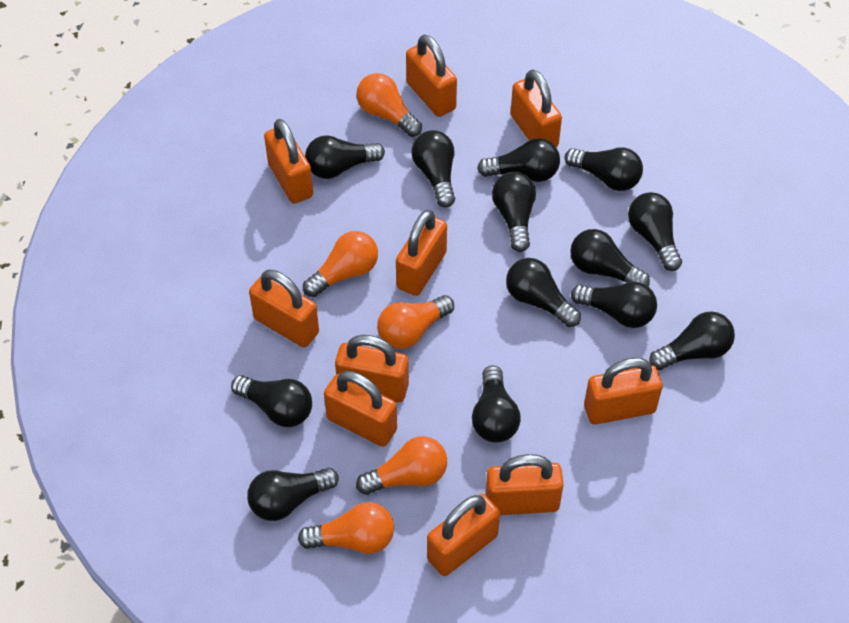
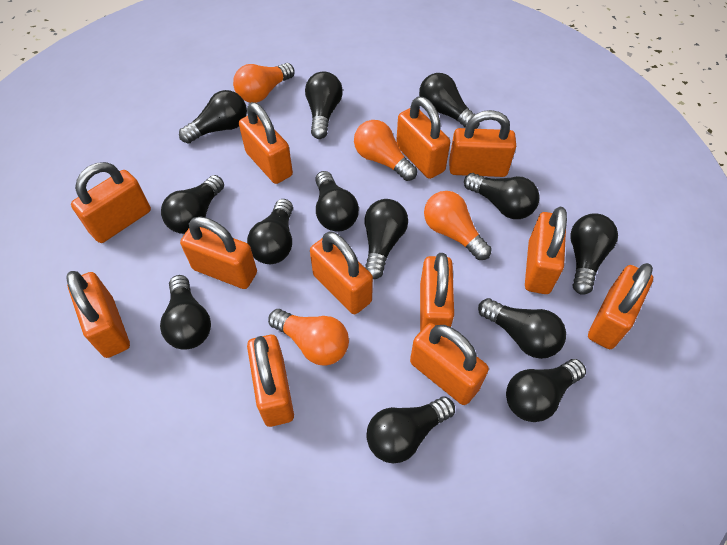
orange light bulb: [298,502,394,554] [303,231,378,297] [356,73,422,137] [356,436,447,495] [377,295,454,349] = 5 -> [233,63,295,103] [268,309,349,366] [354,120,417,181] [424,191,492,260] = 4
orange padlock: [249,270,319,347] [264,119,313,204] [324,371,397,447] [335,335,409,402] [396,210,447,296] [406,35,457,117] [427,494,500,576] [485,454,564,515] [511,69,562,147] [584,357,662,425] = 10 -> [66,271,130,358] [71,162,151,243] [180,217,257,289] [239,102,293,184] [247,335,294,427] [310,232,373,314] [396,97,450,179] [410,323,489,405] [420,253,454,332] [449,110,516,177] [525,207,567,294] [588,263,653,349] = 12

